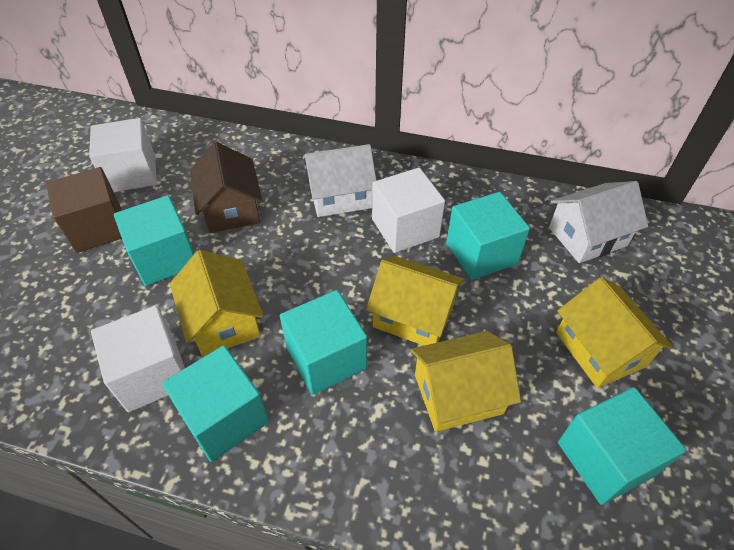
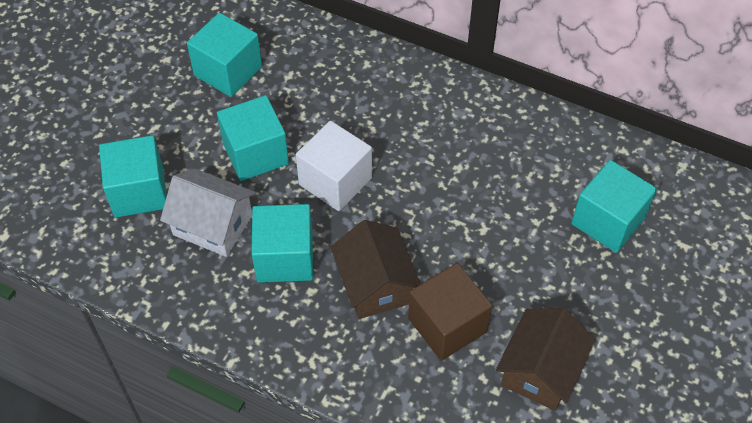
brown house: [190,142,263,233] = 1 -> [330,220,420,319] [496,308,595,411] = 2
white cube: [89,118,157,192] [91,305,185,412] [372,168,445,253] = 3 -> [296,121,372,211] = 1
white house: [302,144,377,217] [549,181,648,263] = 2 -> [160,169,256,257] = 1
yellow house: [170,250,264,357] [366,256,464,346] [411,331,521,432] [556,277,673,388] = 4 -> none = 0

